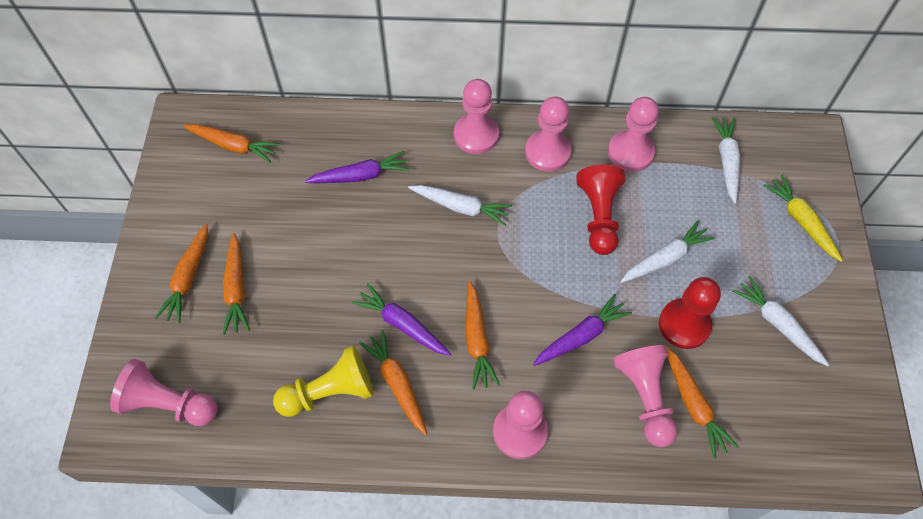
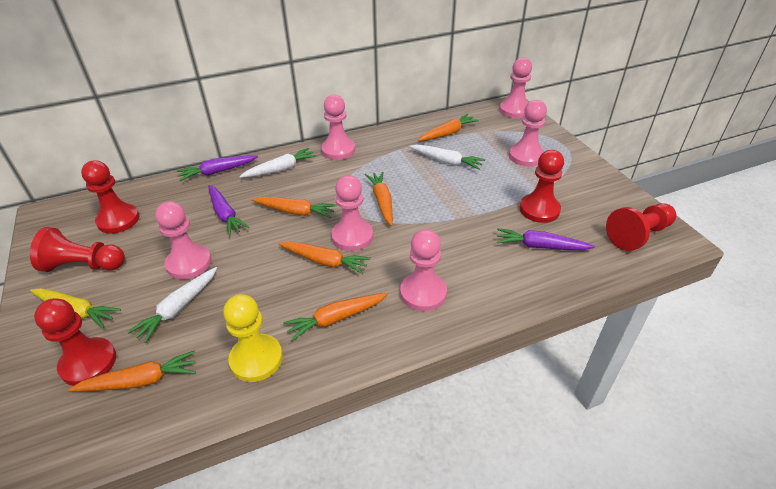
red pawn: [576,165,625,255] [659,277,721,349] = 2 -> [30,227,125,272] [34,298,116,386] [81,160,139,234] [520,150,564,223] [606,203,676,251] = 5
white carrot: [408,185,512,226] [620,220,715,283] [712,117,740,204] [732,276,829,366] = 4 -> [128,267,217,343] [239,148,317,178] [409,145,485,170] = 3

